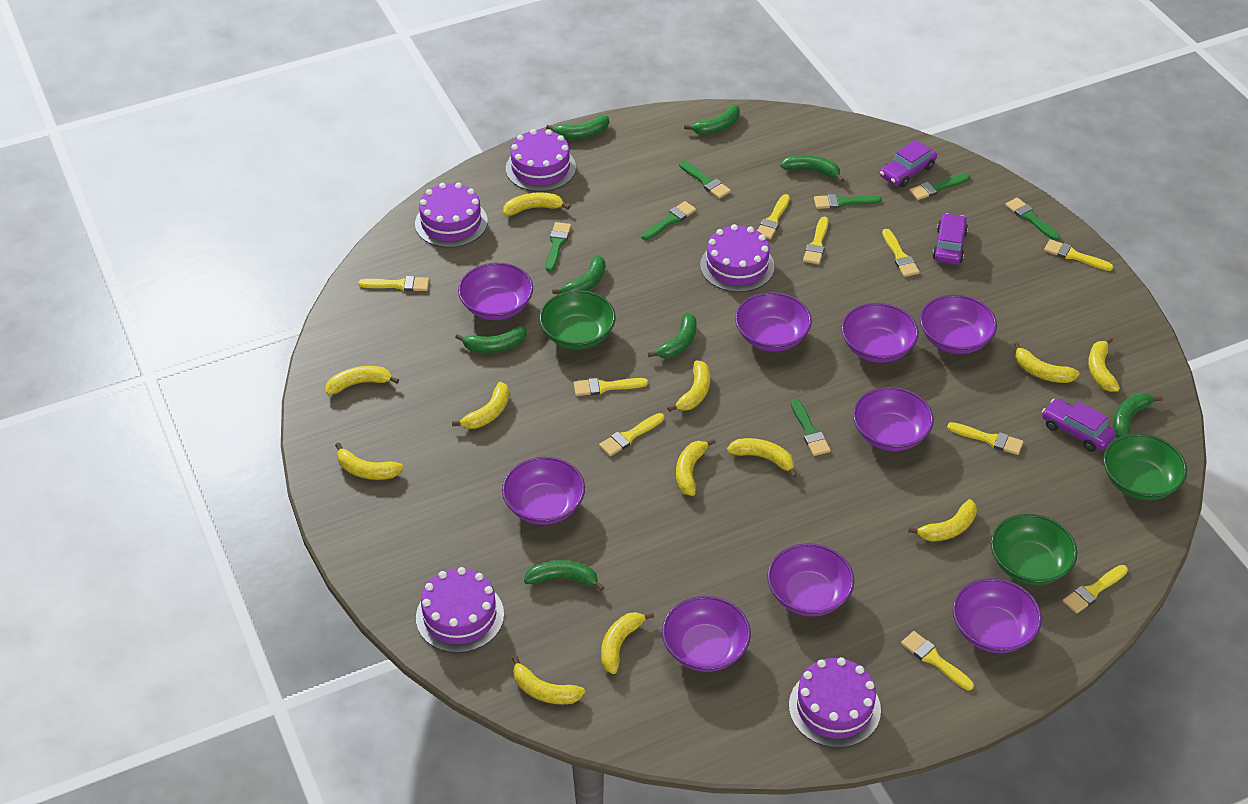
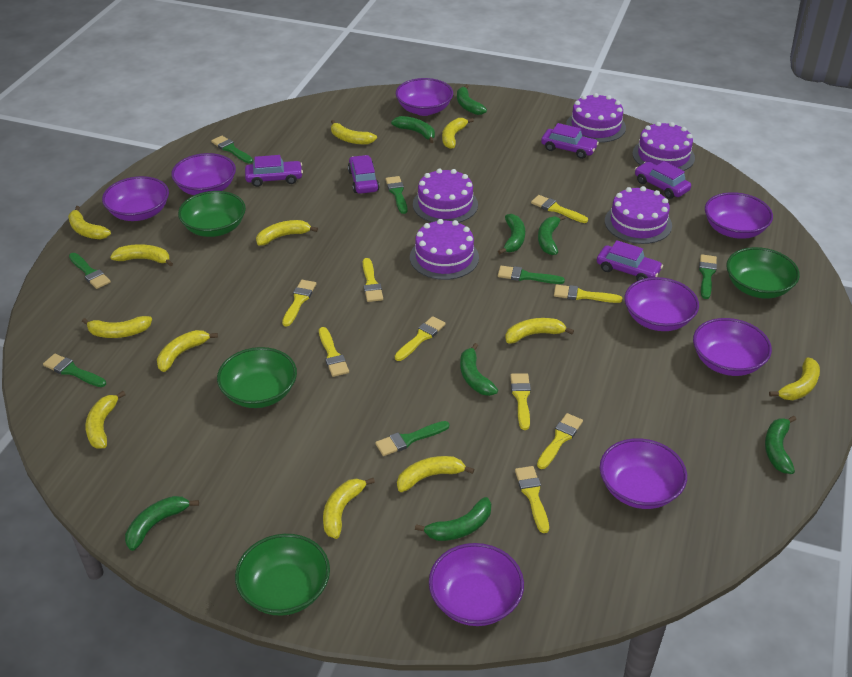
green bowl: [539,290,616,349] [991,514,1078,585] [1103,433,1187,500] = 3 -> [178,191,246,237] [217,347,297,408] [235,534,330,616] [726,247,800,299] = 4
purple bowl: [458,263,533,320] [502,457,585,525] [662,596,751,672] [735,292,812,351] [767,543,854,616] [841,303,919,363] [853,387,934,451] [920,295,997,354] [953,578,1042,653] = 9 -> [102,176,169,221] [171,153,236,195] [396,78,453,116] [429,543,524,626] [600,438,687,509] [625,277,699,331] [693,318,772,376] [705,192,773,239] = 8
purple car: [880,140,937,187] [933,213,968,264] [1042,398,1116,452] = 3 -> [245,155,303,187] [348,155,379,194] [541,123,599,159] [597,240,663,281] [635,161,691,199] = 5
yellow brush: [358,276,429,291] [574,378,648,396] [599,413,664,456] [757,194,790,239] [803,217,828,265] [882,229,920,277] [901,631,974,690] [947,422,1024,455] [1044,239,1113,271] [1063,565,1128,614] = 10 -> [282,280,316,327] [319,327,349,377] [363,258,383,302] [395,316,446,361] [510,373,531,430] [515,466,549,533] [531,195,588,223] [537,413,583,469] [554,285,622,303] = 9

